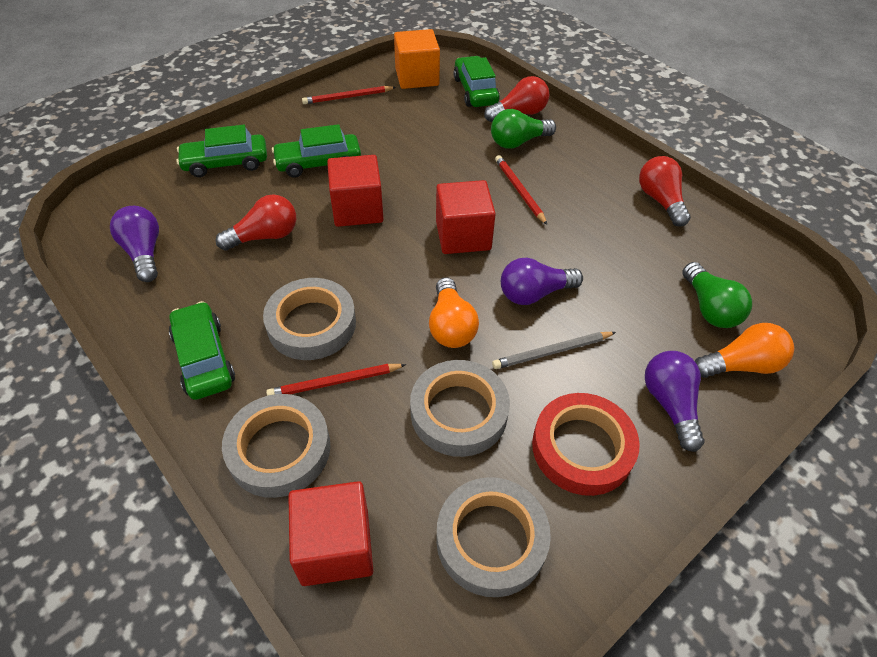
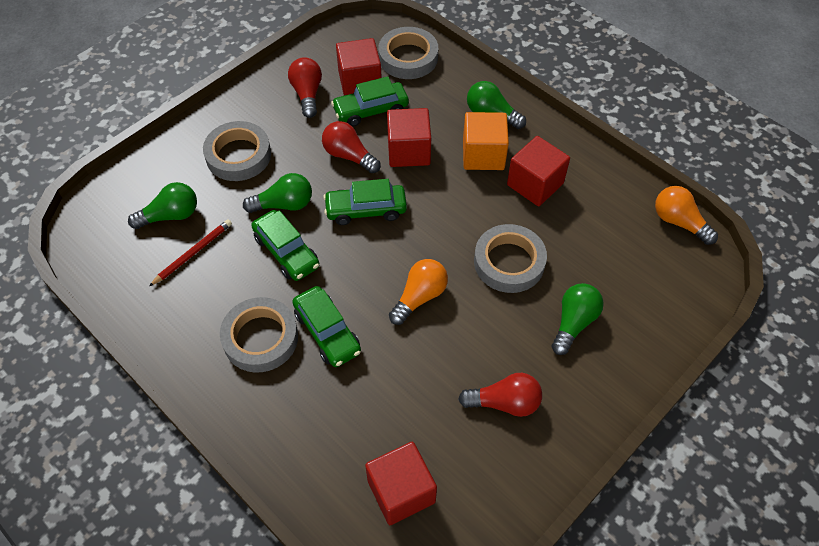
green light bulb: [491,109,556,149] [683,262,752,328] = 2 -> [128,182,197,229] [243,173,312,213] [467,81,526,129] [552,283,604,355] = 4
grey pencil: [492,332,616,369] = 1 -> none = 0
purple light bulb: [110,206,159,282] [501,258,583,305] [645,351,705,452] = 3 -> none = 0
red cube: [289,481,373,586] [327,155,384,227] [436,180,496,254] = 3 -> [336,38,382,95] [365,442,437,525] [387,108,431,167] [507,136,570,206] = 4
red pencil: [266,364,406,396] [302,86,396,104] [495,155,547,225] = 3 -> [149,219,232,286] = 1
red tape: [532,393,640,496] = 1 -> none = 0

